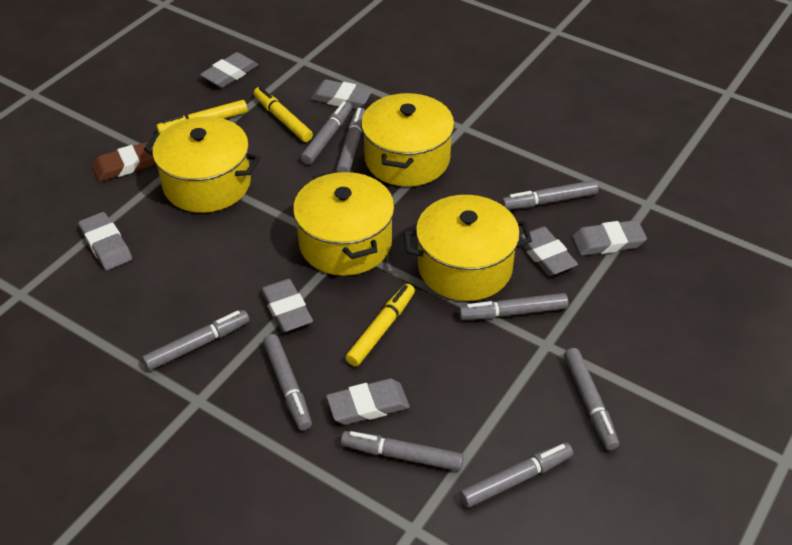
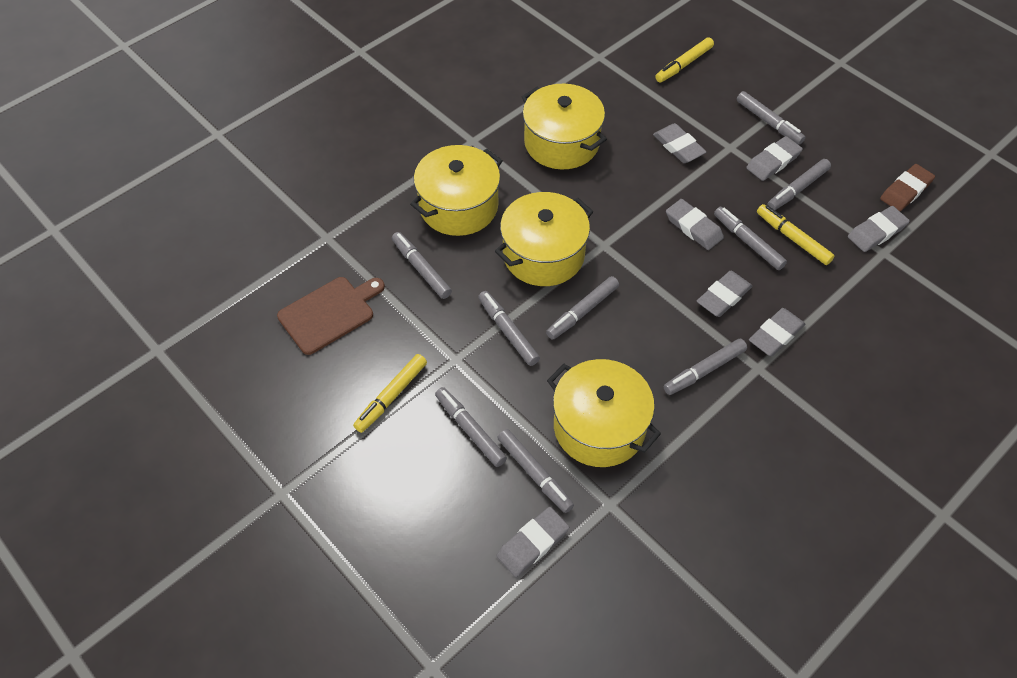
brown cutting board: none = 0 -> [277,277,385,355] = 1

